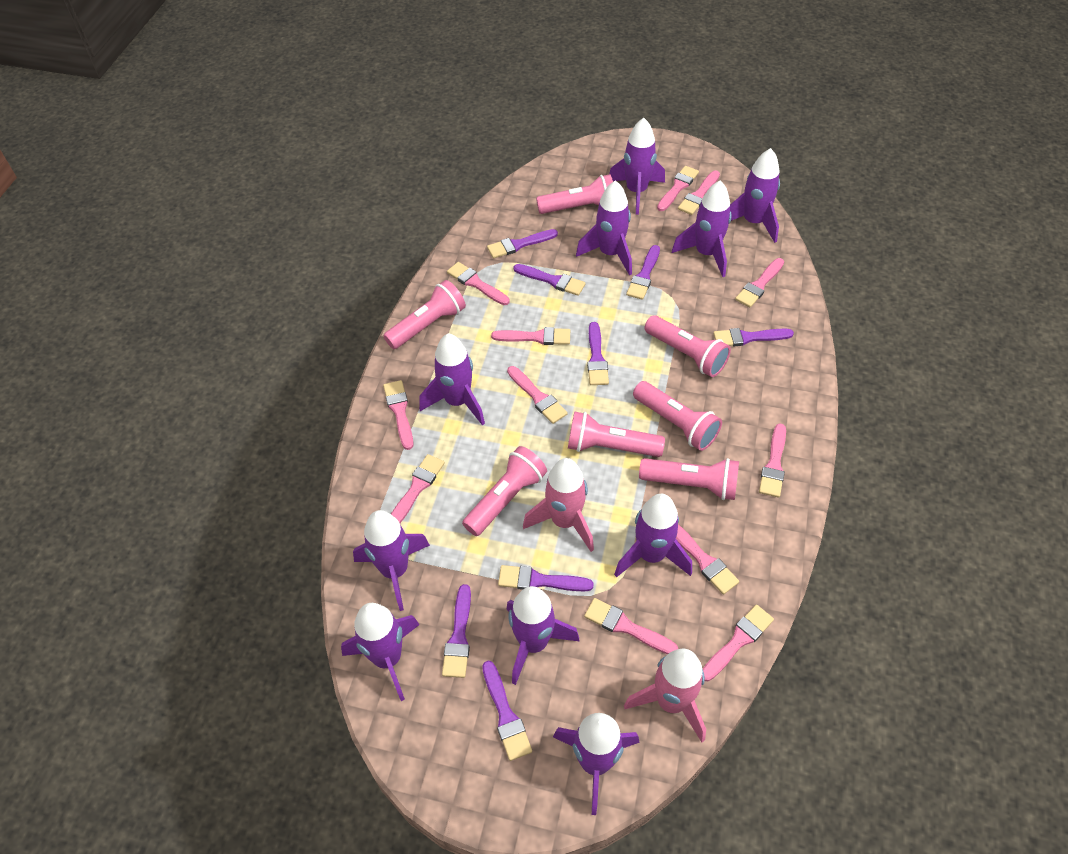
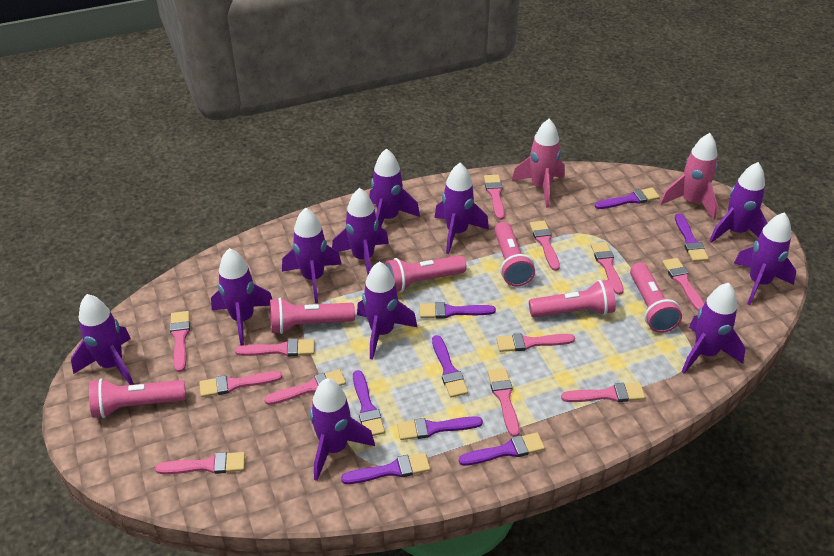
pink flashlight: [383,280,466,349] [462,446,547,536] [536,174,613,214] [568,412,665,457] [633,381,722,451] [639,458,739,500] [645,315,731,377] = 7 -> [89,378,186,418] [270,298,355,334] [385,255,466,293] [494,222,535,286] [529,280,616,317] [630,263,682,333] = 6
purple rocket: [341,603,419,701] [353,510,430,611] [419,333,485,426] [507,586,579,685] [553,713,639,815] [576,180,632,275] [609,118,665,215] [614,494,692,578] [672,181,732,277] [730,148,780,243] = 10 -> [71,294,134,385] [211,248,272,346] [282,208,342,303] [310,378,375,481] [332,188,389,275] [357,261,417,360] [370,148,420,227] [434,163,489,254] [682,283,746,374] [709,162,767,243] [734,212,796,305] = 11

